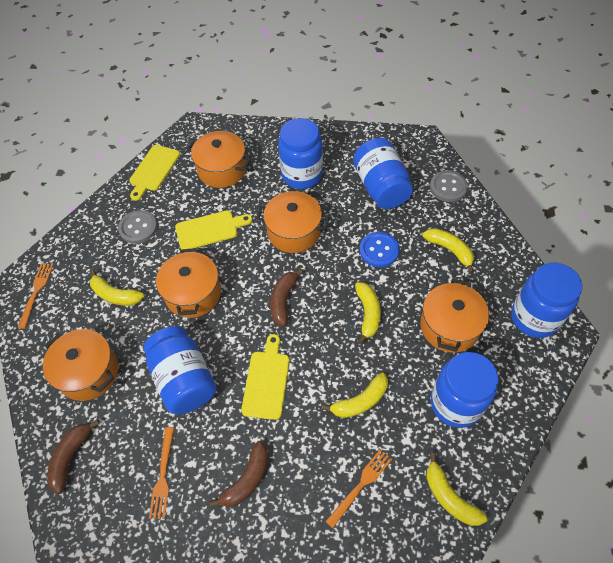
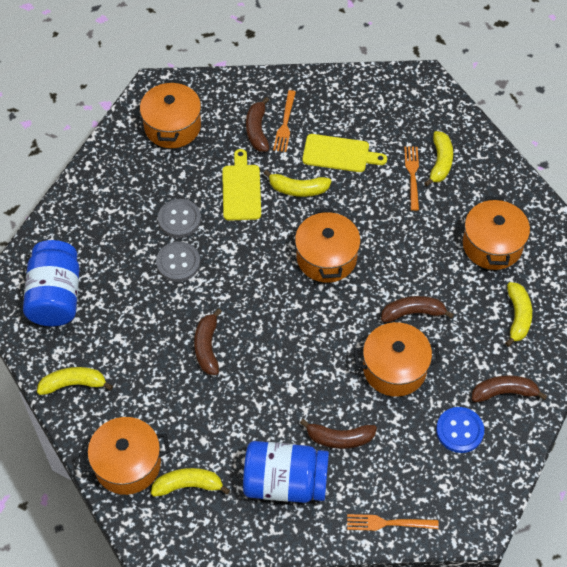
blue jar: [144,326,217,414] [278,118,323,189] [353,138,413,209] [431,352,498,428] [511,263,582,338] = 5 -> [23,240,80,326] [243,441,329,503] = 2
brown banana: [47,420,99,494] [209,441,269,507] [270,268,304,326] = 3 -> [194,308,222,375] [246,97,269,152] [300,419,377,449] [381,296,454,322] [472,375,547,402] = 5
yellow cutting board: [129,145,180,201] [175,210,252,249] [241,334,290,420] = 3 -> [222,149,261,221] [302,134,387,172] = 2

